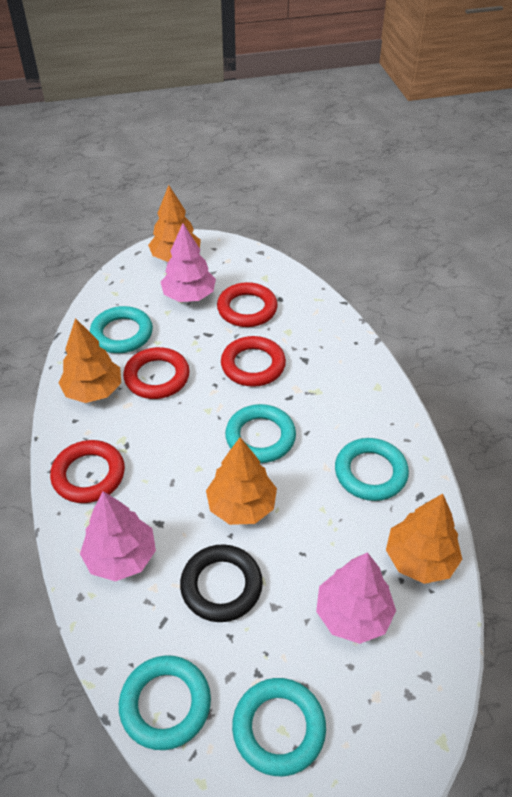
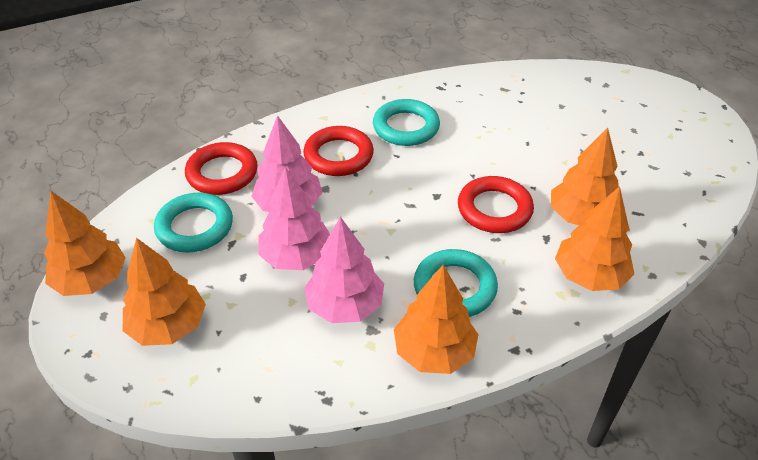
black ring: [180,544,263,622] = 1 -> none = 0
orange tree: [58,318,121,403] [148,185,201,262] [206,437,277,525] [386,494,462,584] = 4 -> [44,191,126,296] [123,238,206,346] [394,265,478,374] [551,127,619,225] [555,186,634,291] = 5
red ring: [50,440,125,503] [123,347,190,399] [217,282,278,327] [221,336,286,387] = 4 -> [185,142,258,195] [303,126,374,176] [458,176,534,233] = 3
turquoise ring: [90,306,153,353] [119,655,211,750] [225,404,296,463] [232,678,326,776] [335,438,409,501] = 5 -> [154,193,233,253] [373,99,440,146] [414,249,498,317] = 3

